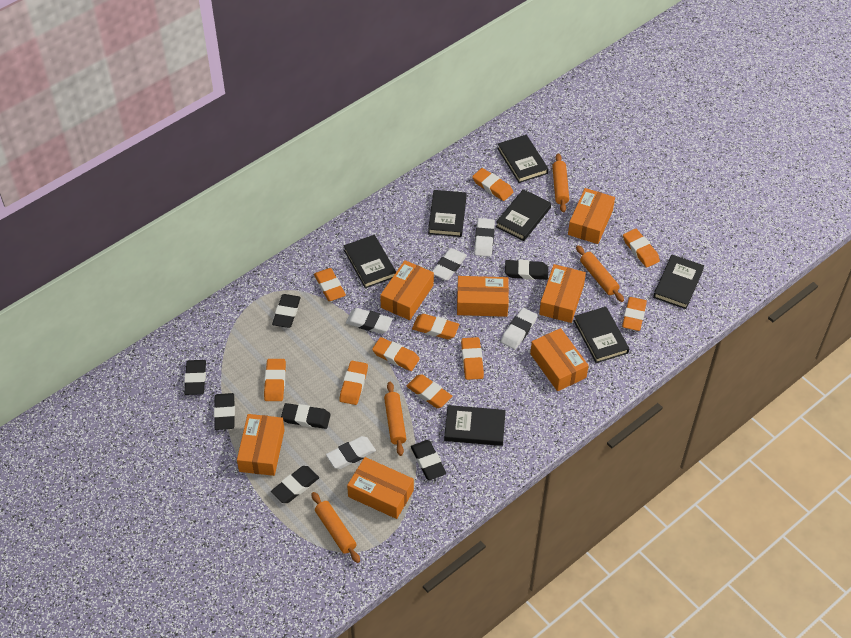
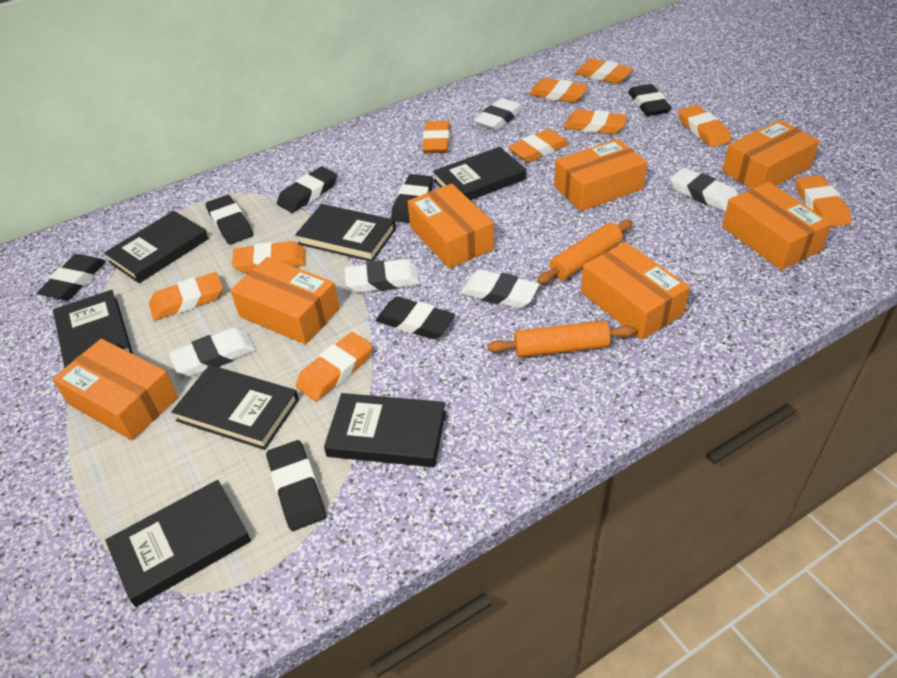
orange rolling pin: [311,492,360,563] [384,382,406,456] [552,153,569,212] [576,245,624,302] = 4 -> [487,321,636,358] [537,220,633,284] = 2

